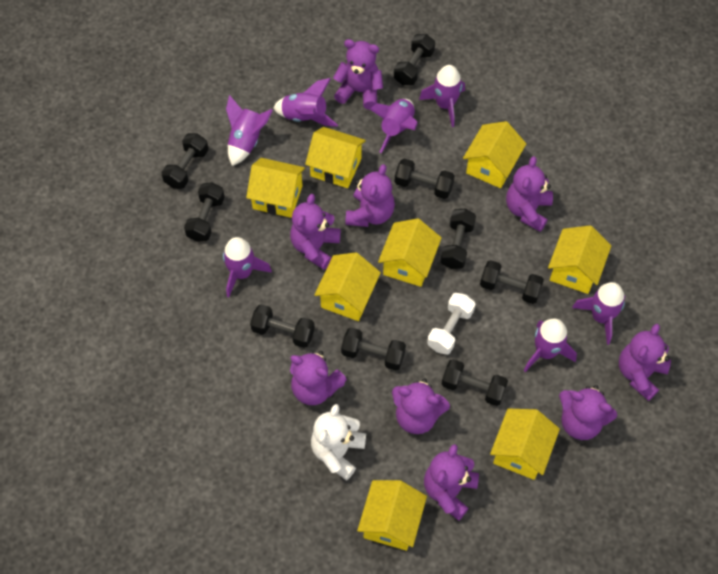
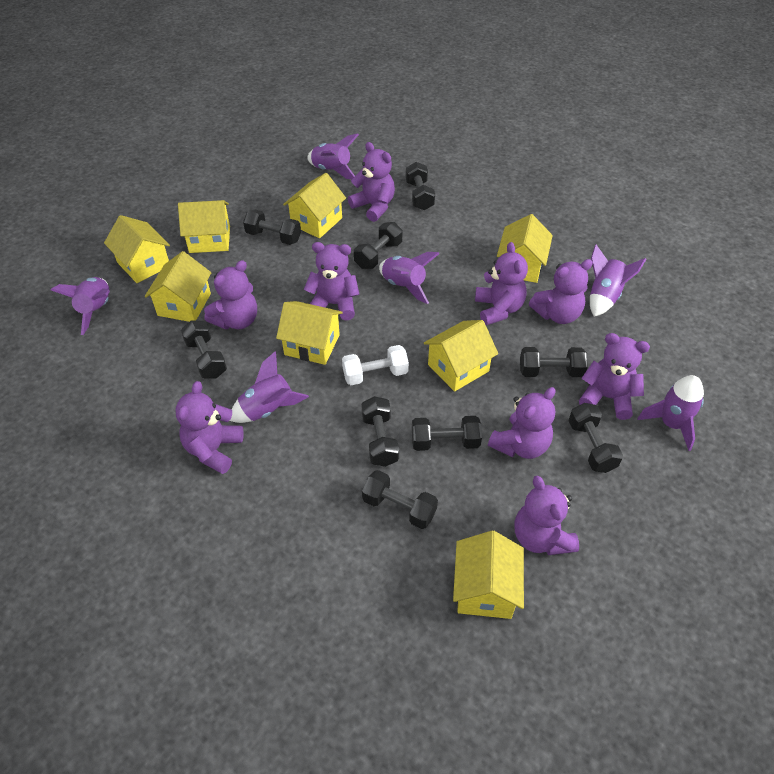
purple rocket: [223,237,272,297] [226,95,273,166] [273,78,338,127] [370,99,418,153] [419,65,465,127] [524,318,577,372] [572,282,625,345] = 7 -> [51,277,110,335] [230,351,309,423] [307,133,359,179] [379,252,440,304] [590,244,646,317] [638,375,704,451] = 6
white teddy bear: [311,404,366,480] = 1 -> none = 0

